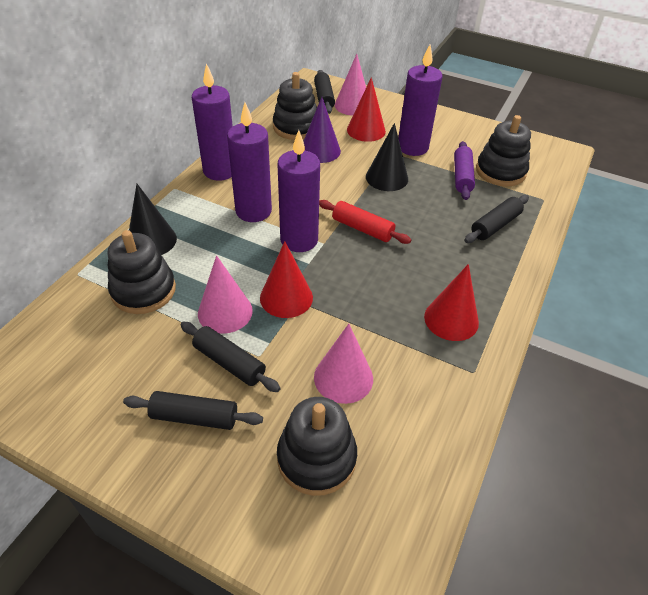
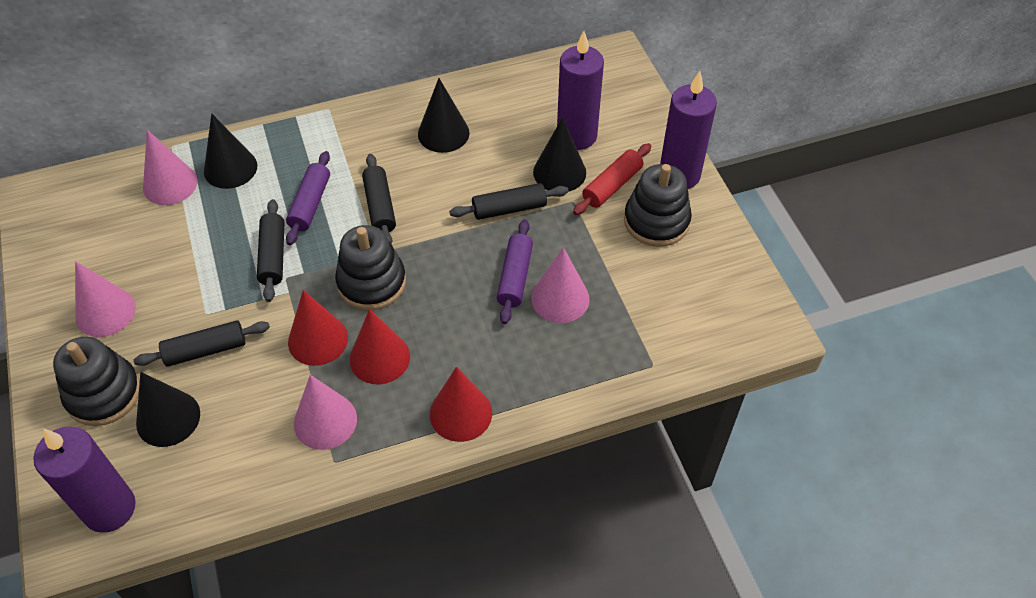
black cone: [129,184,177,255] [366,123,408,191] = 2 -> [136,372,200,447] [204,113,257,189] [418,78,469,153] [533,117,586,191] = 4
black stacking toy: [108,230,176,314] [273,72,317,140] [277,397,357,496] [476,115,531,187] = 4 -> [53,337,140,426] [335,225,406,310] [624,164,692,247] = 3
pink cone: [198,255,253,334] [314,324,373,404] [335,54,366,116] = 3 -> [75,261,136,337] [143,130,198,205] [294,375,357,450] [531,247,590,323] = 4
purple candle: [192,63,233,181] [227,102,272,222] [278,130,320,252] [398,45,443,156] = 4 -> [33,426,136,533] [557,31,604,150] [660,71,717,189] = 3
purple cone: [303,97,341,163] = 1 -> none = 0
purple rolling pin: [454,141,475,200] = 1 -> [286,151,330,245] [497,219,533,324] = 2

